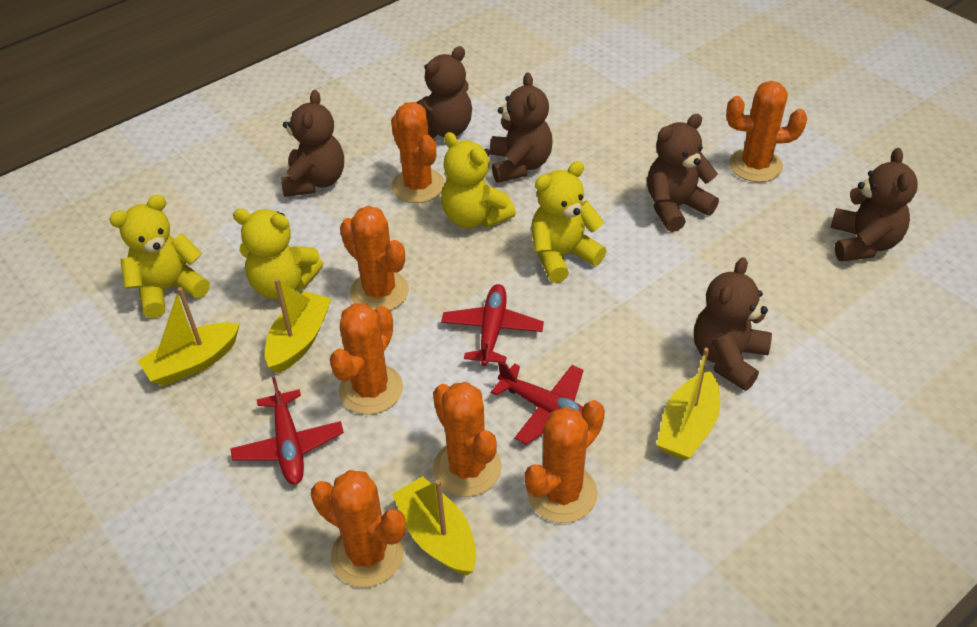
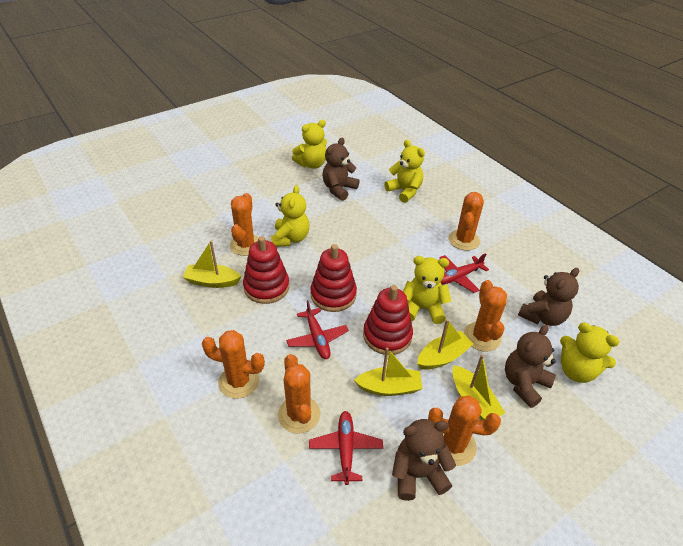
brown teddy bear: [281,90,344,197] [416,46,472,138] [490,72,553,183] [647,114,719,232] [694,257,772,391] [831,148,918,262] = 6 -> [322,137,360,201] [392,419,456,501] [505,325,556,408] [518,268,579,326] = 4
orange cactus: [311,470,406,587] [330,303,403,414] [340,206,409,311] [391,102,445,203] [433,382,502,497] [525,400,605,523] [726,81,807,182] = 7 -> [202,330,265,399] [230,193,259,256] [278,354,320,434] [428,395,501,466] [449,192,484,251] [464,280,507,352] = 6
red stacking toy: none = 0 -> [243,236,289,304] [310,244,357,312] [363,285,413,355] = 3
yellow teddy bear: [109,195,210,318] [233,209,323,299] [441,132,516,228] [531,161,606,283] = 4 -> [271,185,309,247] [292,120,327,169] [384,140,425,203] [403,256,451,324] [560,322,620,383] = 5

